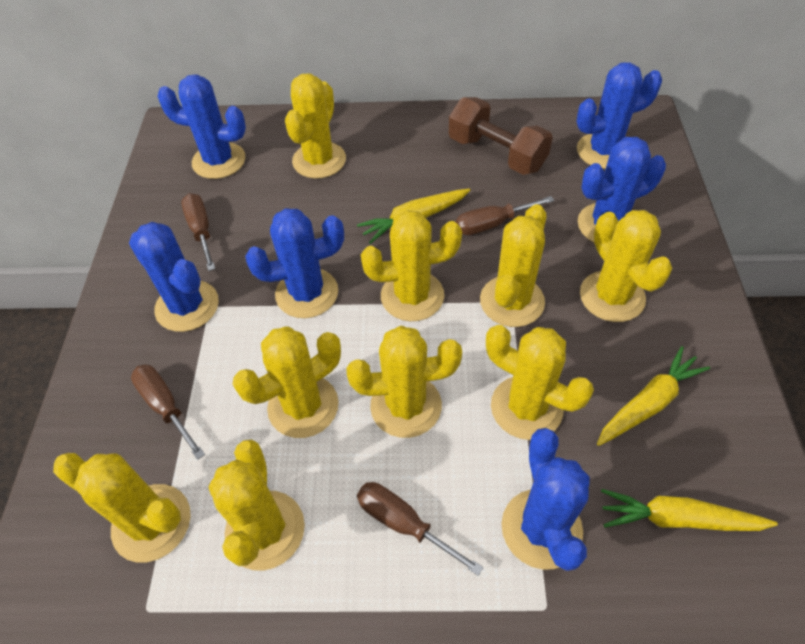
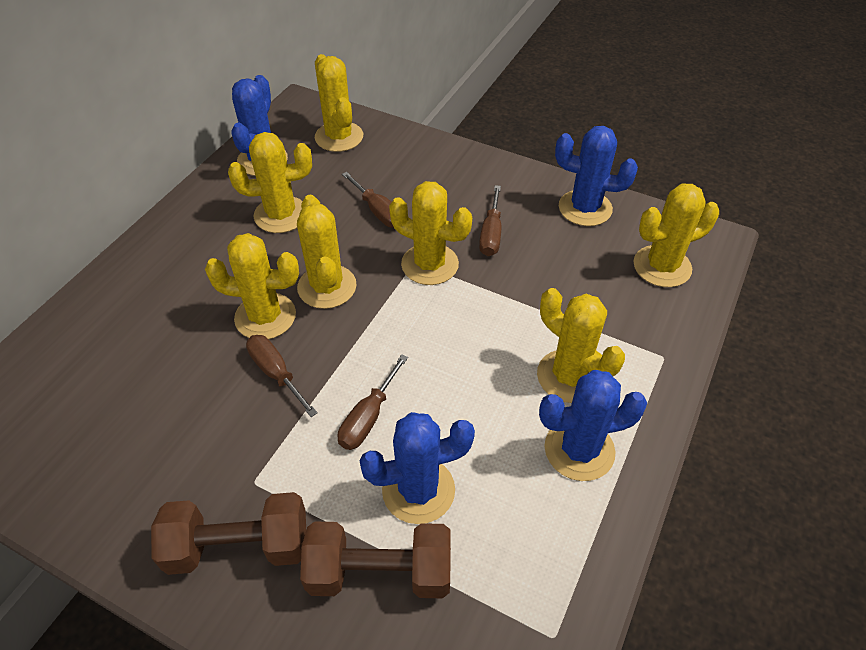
blue cactus: [129,222,219,332] [157,75,246,179] [245,208,344,318] [502,428,590,571] [577,63,662,169] [578,137,666,242] = 6 -> [231,75,288,176] [360,412,475,524] [539,370,647,481] [555,126,638,226] = 4
brown dumbbell: [449,97,553,175] = 1 -> [151,492,306,575] [300,522,451,598] = 2
yellow cactus: [53,453,191,563] [208,440,305,571] [233,326,341,438] [285,74,346,179] [346,326,462,438] [361,210,462,321] [480,204,546,327] [486,325,594,440] [580,210,673,322] = 9 -> [205,233,299,339] [228,132,312,233] [297,195,357,309] [315,54,363,152] [389,181,472,285] [537,288,625,403] [633,183,719,287] = 7
yellow carrot: [357,188,470,244] [597,346,710,446] [601,489,778,531] = 3 -> none = 0

